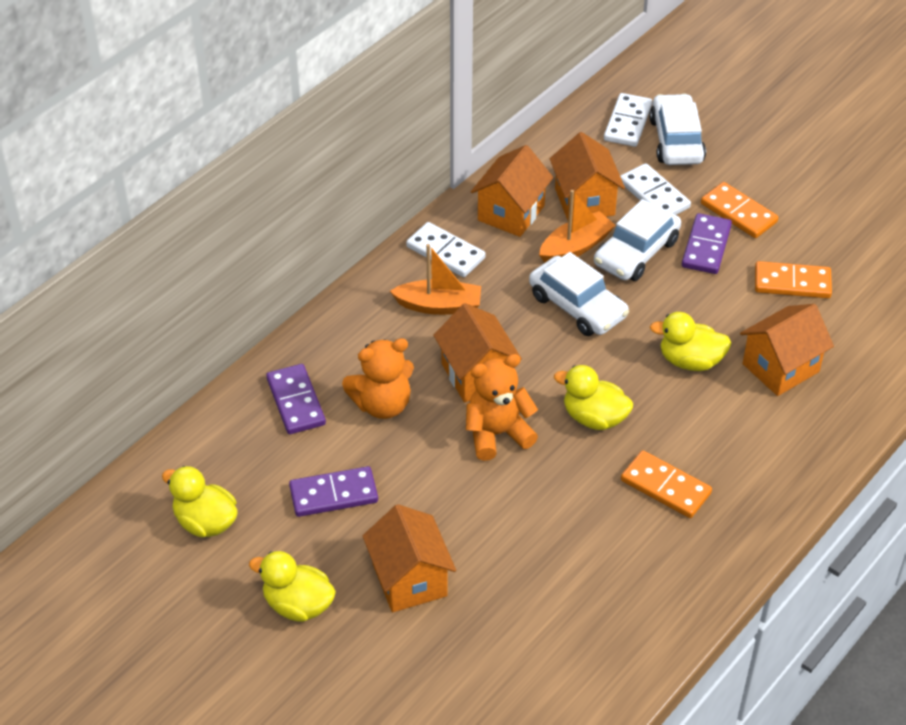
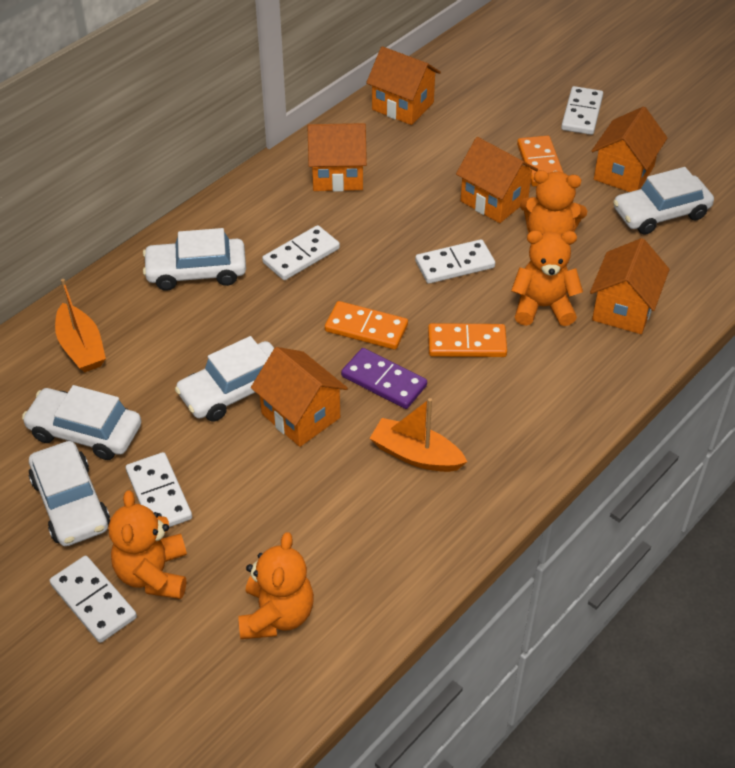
orange house: [363,504,456,612] [433,303,522,403] [471,145,553,237] [550,132,625,220] [740,304,834,396] = 5 -> [251,347,348,447] [308,123,367,192] [366,46,441,125] [456,137,538,223] [590,238,670,334] [592,106,667,192] = 6
orange teddy bear: [342,338,414,419] [466,354,538,461] = 2 -> [109,490,187,599] [238,532,314,639] [511,230,583,326] [520,170,587,235] = 4
purple domino: [266,364,326,434] [289,466,378,517] [682,213,732,274] = 3 -> [341,348,427,409] = 1
white car: [529,252,629,336] [594,199,681,281] [649,94,706,165] = 3 -> [22,385,141,460] [28,441,110,546] [143,228,246,291] [175,336,274,421] [613,167,714,235] = 5
white domino: [406,222,486,277] [604,93,652,147] [620,163,691,215] = 3 -> [50,556,137,643] [126,452,192,527] [262,225,340,280] [415,239,495,284] [561,86,603,135] = 5
yellow duck: [162,466,238,538] [249,551,336,622] [554,365,633,430] [650,312,731,371] = 4 -> none = 0

